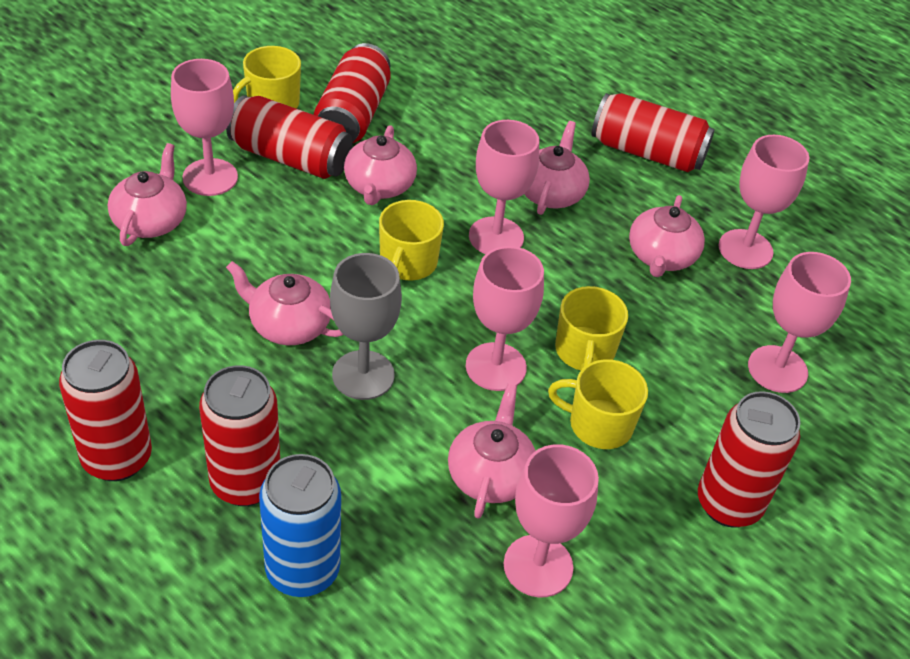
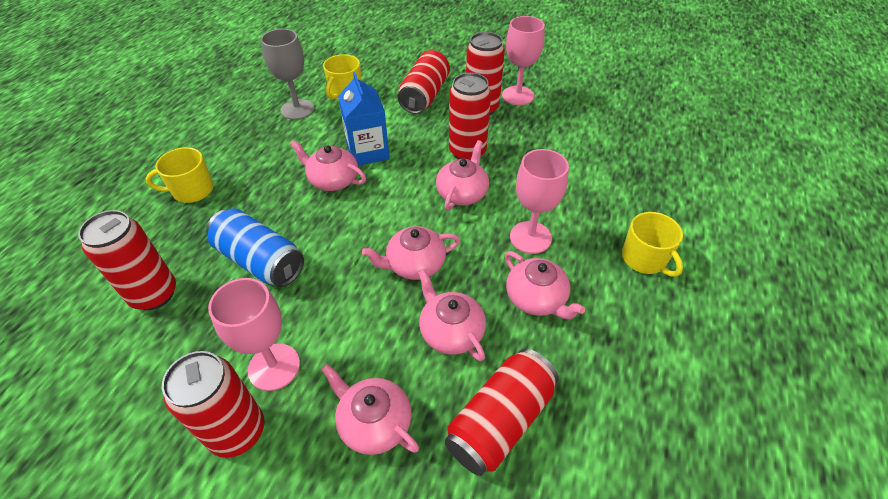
blue carton: none = 0 -> [338,72,390,166] = 1
pink goblet: [171,59,238,196] [466,246,544,391] [469,120,539,254] [504,444,599,597] [719,135,809,269] [748,252,851,393] = 6 -> [208,278,300,391] [502,16,545,105] [510,149,569,254] = 3
yellow mug: [233,46,301,109] [379,200,444,280] [548,359,648,449] [555,286,628,370] = 4 -> [146,147,213,203] [323,54,362,100] [622,212,683,277] = 3

